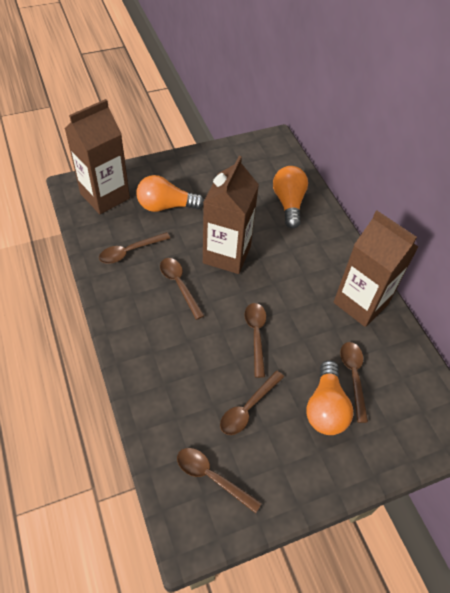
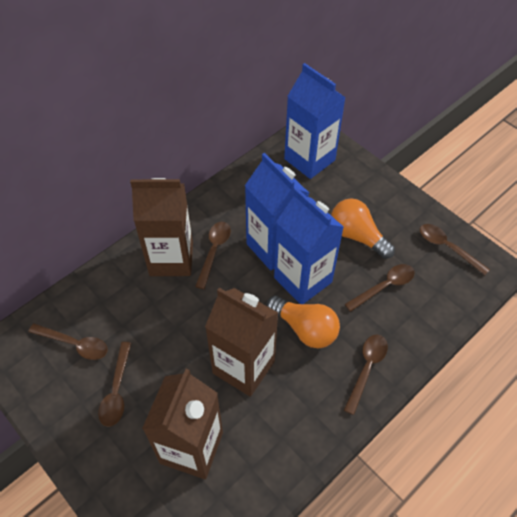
blue carton: none = 0 -> [245,153,309,271] [274,188,344,304] [284,63,346,179] = 3
orange light bulb: [136,175,204,212] [273,166,308,229] [306,360,353,435] = 3 -> [267,295,340,349] [331,199,395,259] = 2

